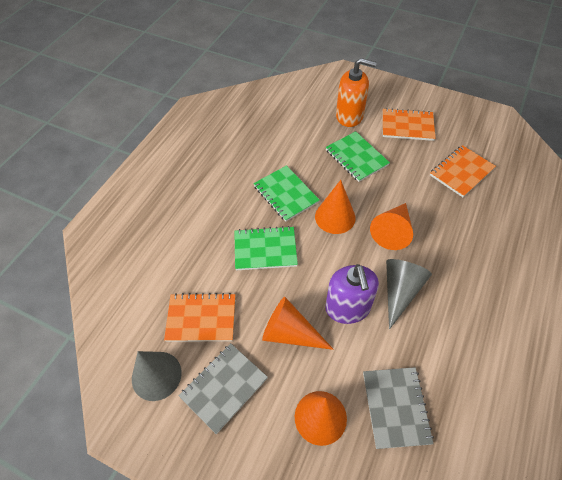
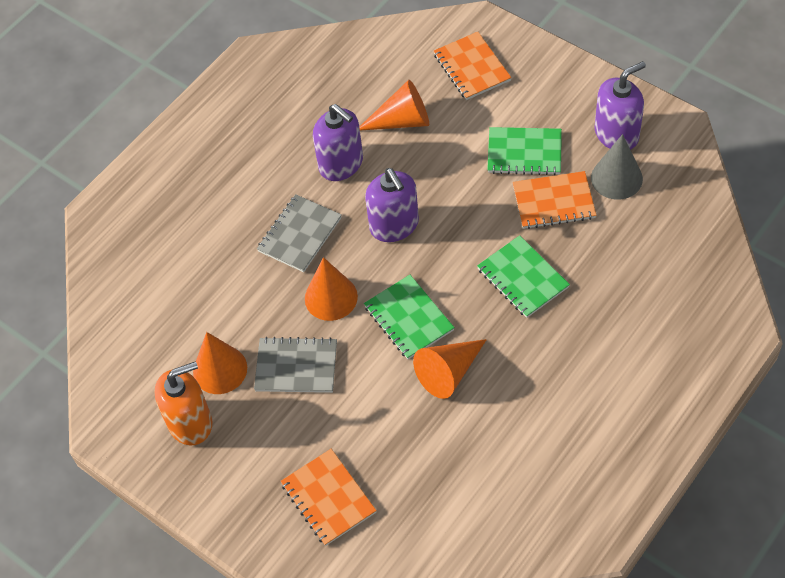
grey cone: [132,351,182,401] [386,259,432,330] = 2 -> [591,134,643,200] = 1
purple soap dispenser: [325,264,379,324] = 1 -> [313,104,363,181] [365,168,419,242] [595,61,646,150] = 3

